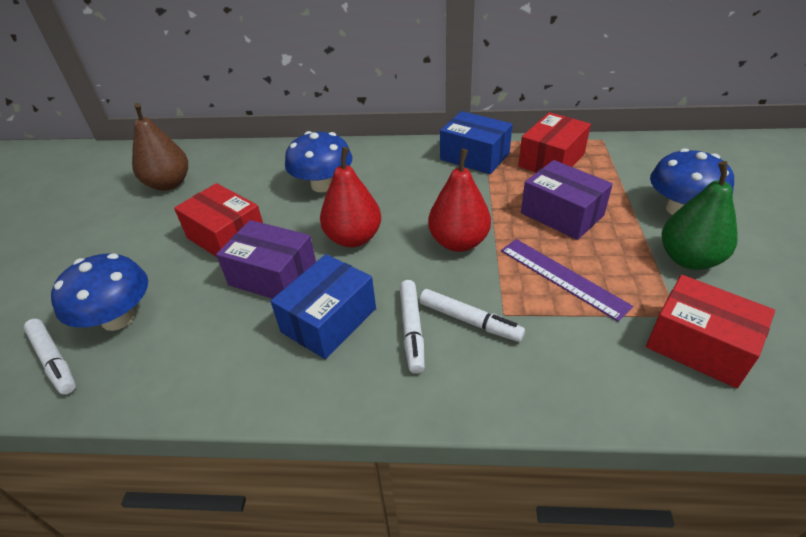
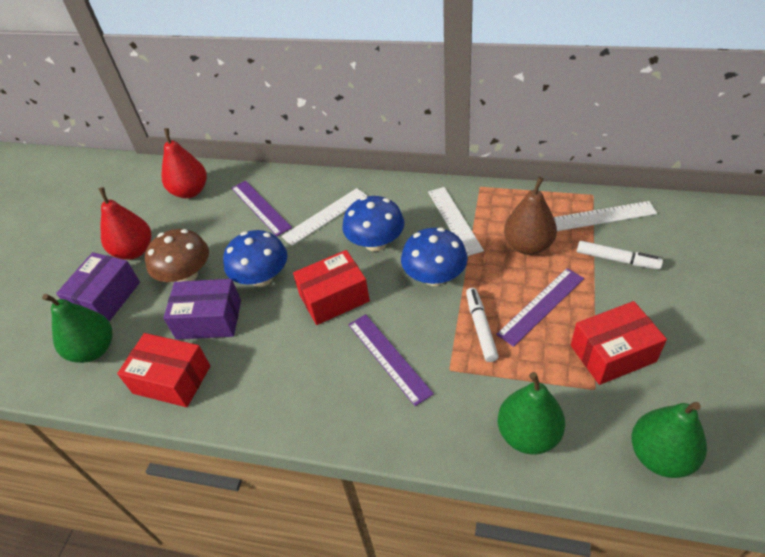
blue box: [271,254,376,359] [440,111,512,174] = 2 -> none = 0
brown mushroom: none = 0 -> [145,229,209,282] = 1
green pear: [662,161,738,270] = 1 -> [42,294,113,363] [498,372,565,454] [631,402,707,478] = 3
purple ruler: [501,239,633,322] = 1 -> [231,180,292,236] [348,314,434,406] [496,268,584,347] = 3
white marker: [24,319,76,395] [400,280,425,374] [420,289,525,342] = 3 -> [466,288,499,362] [577,241,663,270] = 2
white ruler: none = 0 -> [281,188,367,246] [428,187,484,256] [554,201,657,231] = 3

